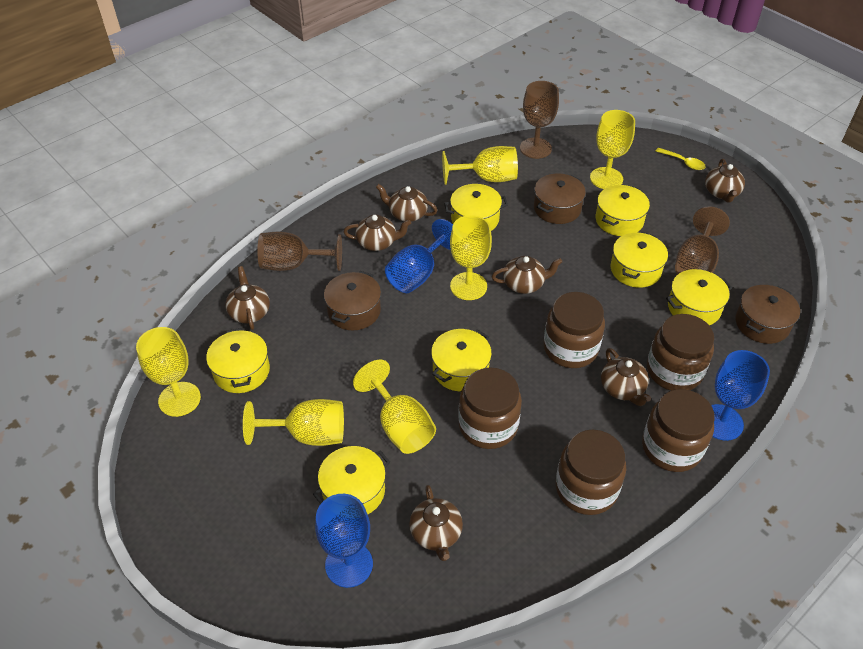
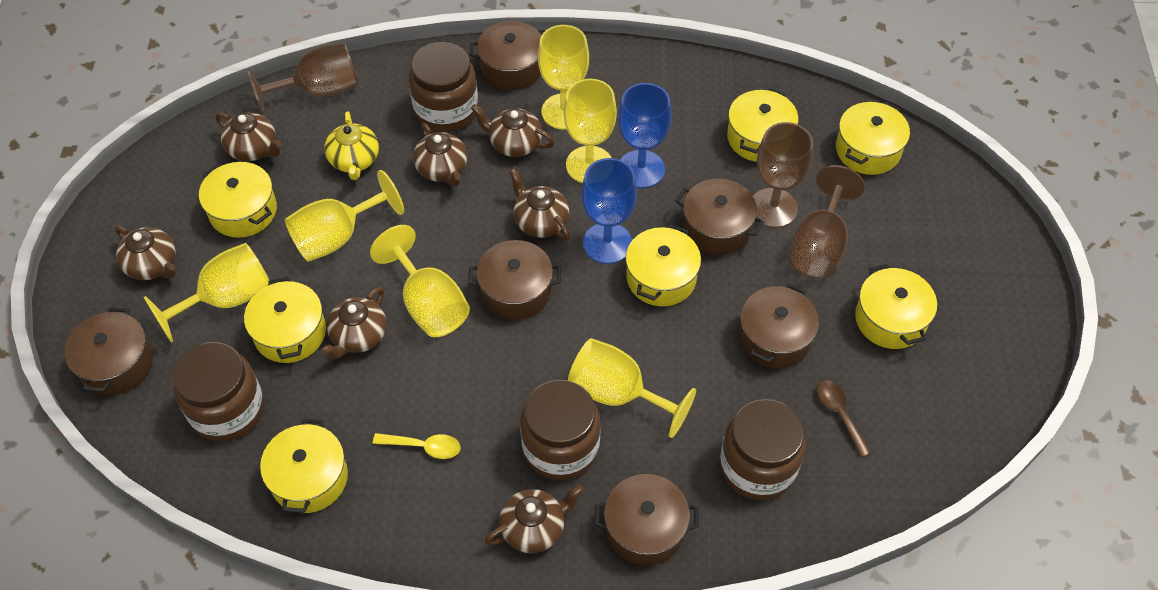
blue goblet: [315,494,373,588] [385,219,453,293] [711,350,770,441] = 3 -> [581,158,637,264] [618,83,672,188] = 2
brown jar: [458,367,522,449] [543,292,605,368] [556,430,626,515] [642,389,715,472] [647,314,714,391] = 5 -> [173,342,264,442] [409,42,478,132] [520,380,601,480] [720,399,806,500] = 4
brown pot: [324,271,381,330] [534,174,586,224] [736,285,800,344] = 3 -> [65,307,153,395] [469,240,561,320] [470,21,541,90] [595,474,699,566] [676,179,764,255] [739,284,819,368] = 6
brown spoon: none = 0 -> [817,380,871,457] = 1
yellow teapot: none = 0 -> [324,111,379,180] = 1

